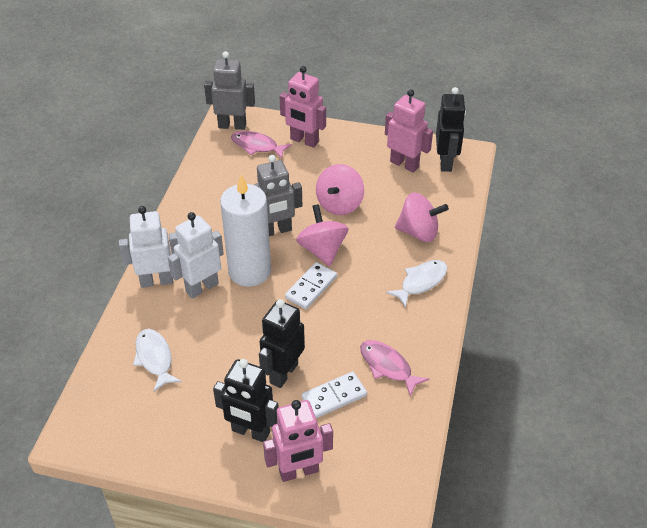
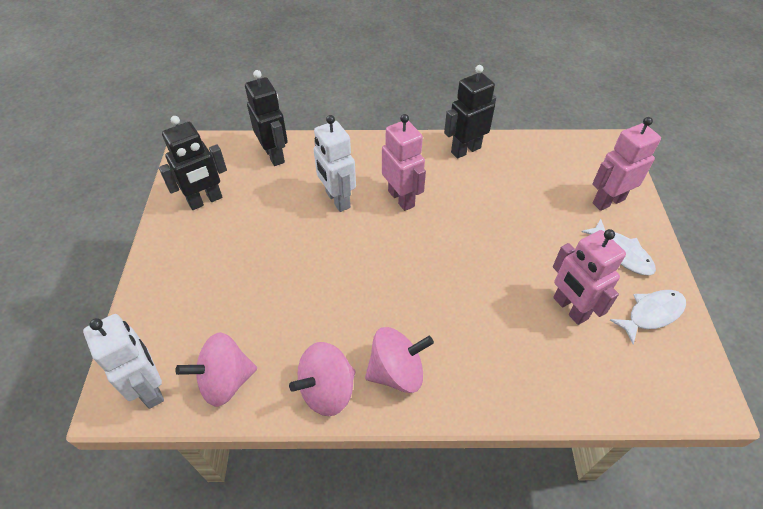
grey robot: [204,51,255,130] [254,155,302,236] = 2 -> none = 0
pink fish: [231,131,292,159] [360,340,429,396] = 2 -> none = 0
white candle: [220,175,271,287] = 1 -> none = 0
white domino: [285,262,337,309] [302,372,367,418] = 2 -> none = 0

